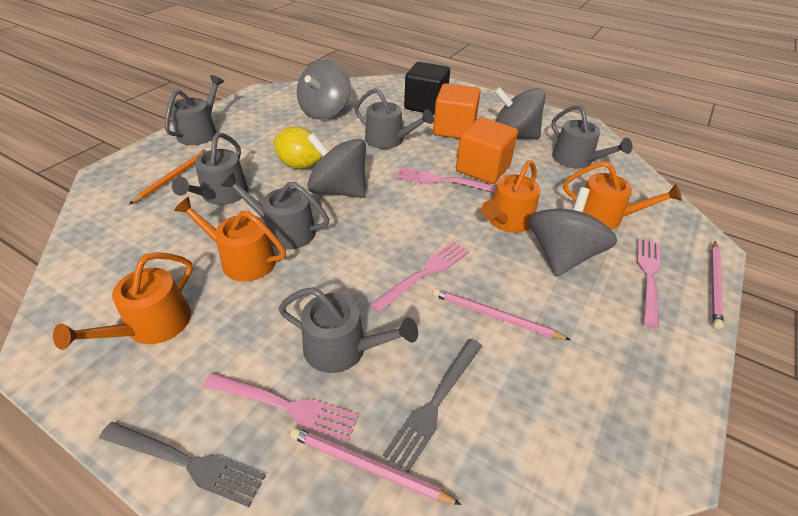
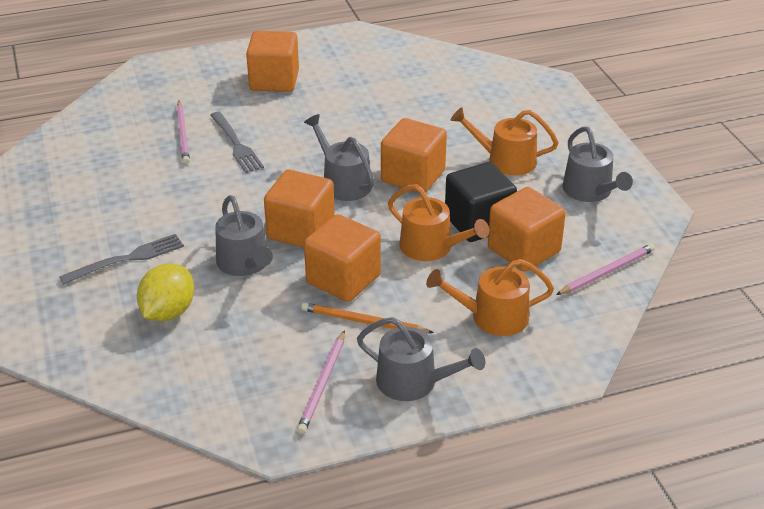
grey spinning top: [297,59,351,120] [307,133,366,198] [494,87,545,139] [529,187,617,276] = 4 -> none = 0
grey watering can: [165,75,224,145] [172,133,248,205] [221,172,329,250] [278,287,418,373] [354,88,434,149] [552,105,633,169] = 6 -> [215,195,273,276] [304,114,375,201] [357,317,485,401] [562,127,633,202] = 4
orange cube: [433,83,481,139] [456,117,518,184] = 2 -> [246,31,299,92] [264,170,335,248] [304,214,381,302] [381,118,447,193] [488,187,566,272] = 5
orange watering can: [53,252,193,350] [174,197,286,282] [481,160,540,233] [563,161,682,230] = 4 -> [388,184,489,261] [426,259,554,336] [451,107,559,176] = 3
pink fork: [203,373,359,442] [370,241,469,313] [396,167,496,192] [637,238,661,329] = 4 -> none = 0

